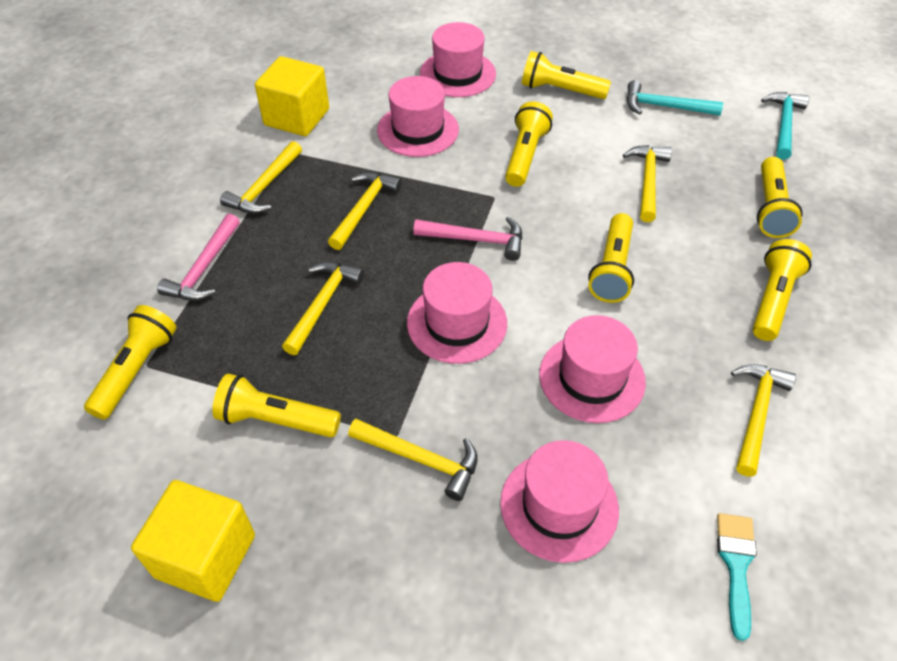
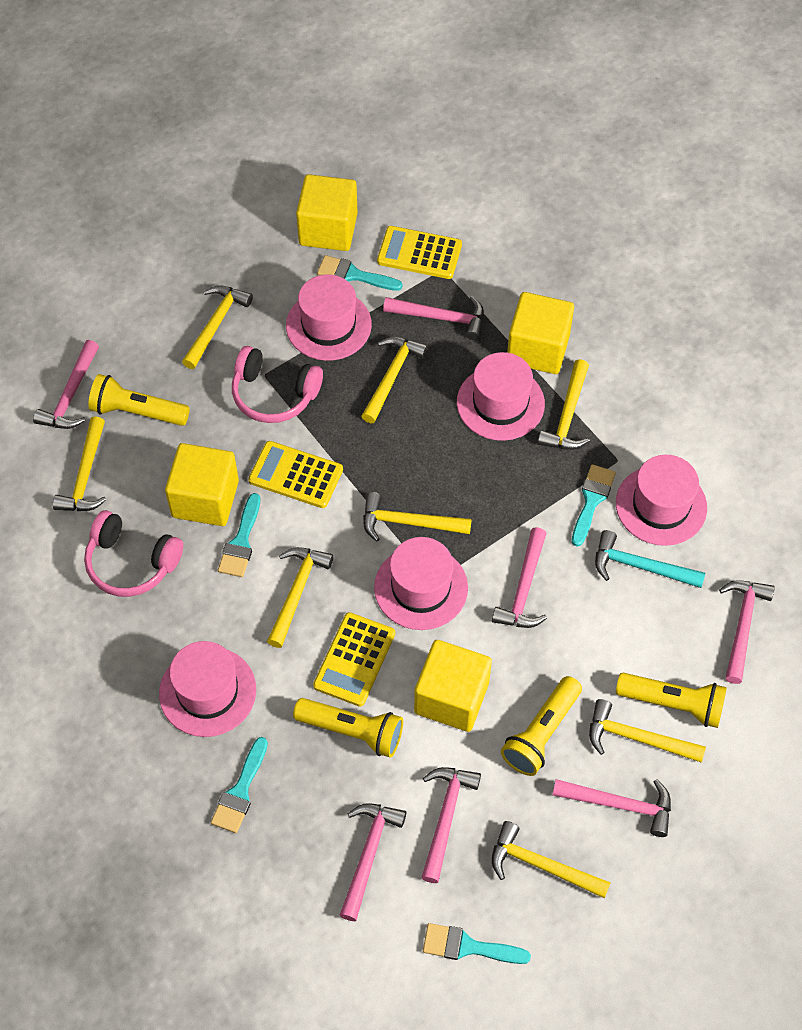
pink hammer: [157,214,240,301] [413,217,523,261] = 2 -> [33,340,99,429] [340,803,406,921] [383,296,484,340] [421,767,481,883] [492,527,547,628] [552,779,671,837] [719,580,775,684] = 7
pink headphones: none = 0 -> [84,510,183,597] [232,346,323,423] = 2
turquoise brush: [717,513,757,641] = 1 -> [211,737,268,833] [218,493,260,577] [317,255,403,291] [423,923,531,964] [572,464,616,547] = 5
turquoise hammer: [626,80,723,116] [761,92,810,160] = 2 -> [595,530,705,588] = 1
yellow calculator: none = 0 -> [248,441,343,508] [313,612,395,707] [377,226,462,279] = 3
yellow cube: [131,480,255,602] [255,56,329,136] = 2 -> [165,443,239,526] [296,174,358,251] [414,640,492,732] [507,292,574,374] = 4
yellow flashlight: [84,305,177,420] [212,374,341,438] [505,102,553,187] [522,51,611,99] [588,213,634,303] [753,239,812,341] [757,157,802,238] = 7 -> [88,374,190,426] [293,698,403,758] [501,676,582,776] [616,673,727,728] = 4
yellow hammer: [220,141,302,214] [282,262,364,355] [328,172,402,250] [348,419,477,501] [623,145,672,222] [731,364,796,476] = 6 -> [53,416,107,511] [182,285,253,369] [267,547,334,648] [361,337,428,423] [363,492,472,541] [492,821,611,899] [538,359,590,450] [589,699,706,762] = 8

